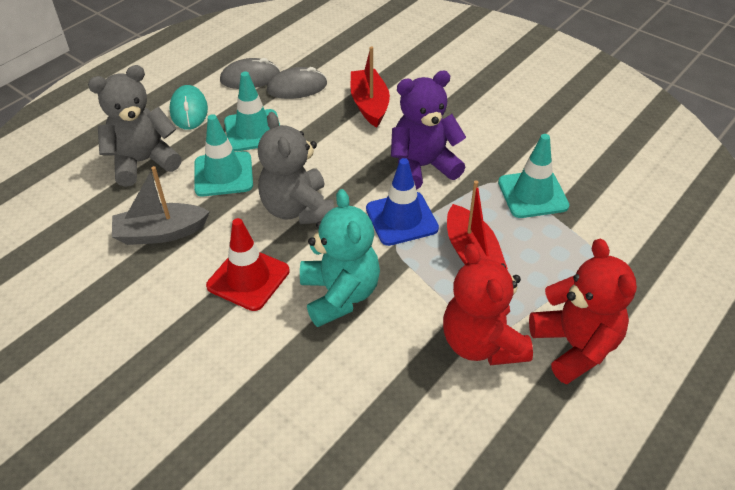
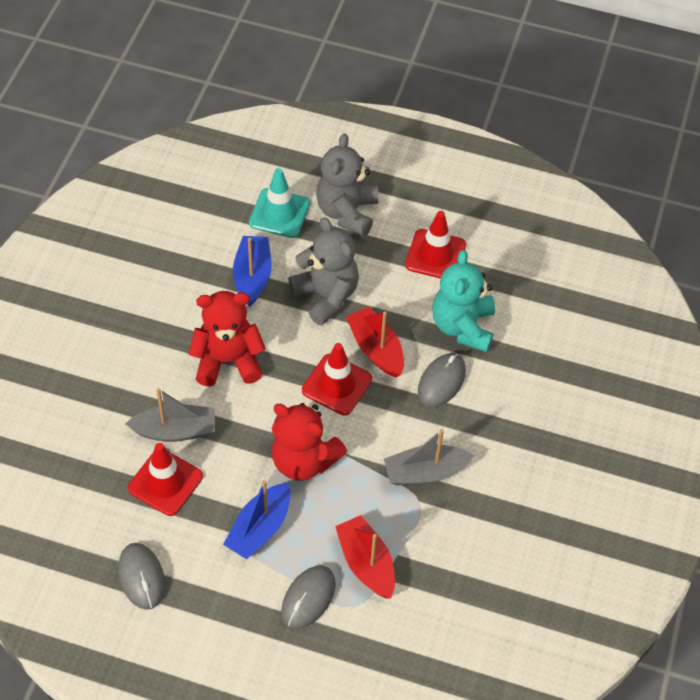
blue boat: none = 0 -> [223,480,291,559] [233,236,272,307] = 2
blue traffic cone: [366,158,439,246] = 1 -> none = 0
grey boat: [112,166,210,245] = 1 -> [125,388,215,442] [384,429,474,485] = 2
grey mouse: [220,58,280,89] [267,67,327,99] = 2 -> [118,543,165,610] [281,565,336,629] [418,353,466,407] = 3
purple teddy bear: [391,71,466,190] = 1 -> none = 0
red traffic cone: [206,218,290,311] = 1 -> [128,443,203,516] [302,343,372,416] [405,211,466,279] = 3
turquoise mouse: [169,85,208,130] = 1 -> none = 0
turquoise traffic cone: [194,114,253,196] [224,72,280,152] [498,134,569,218] = 3 -> [249,168,310,238] = 1

